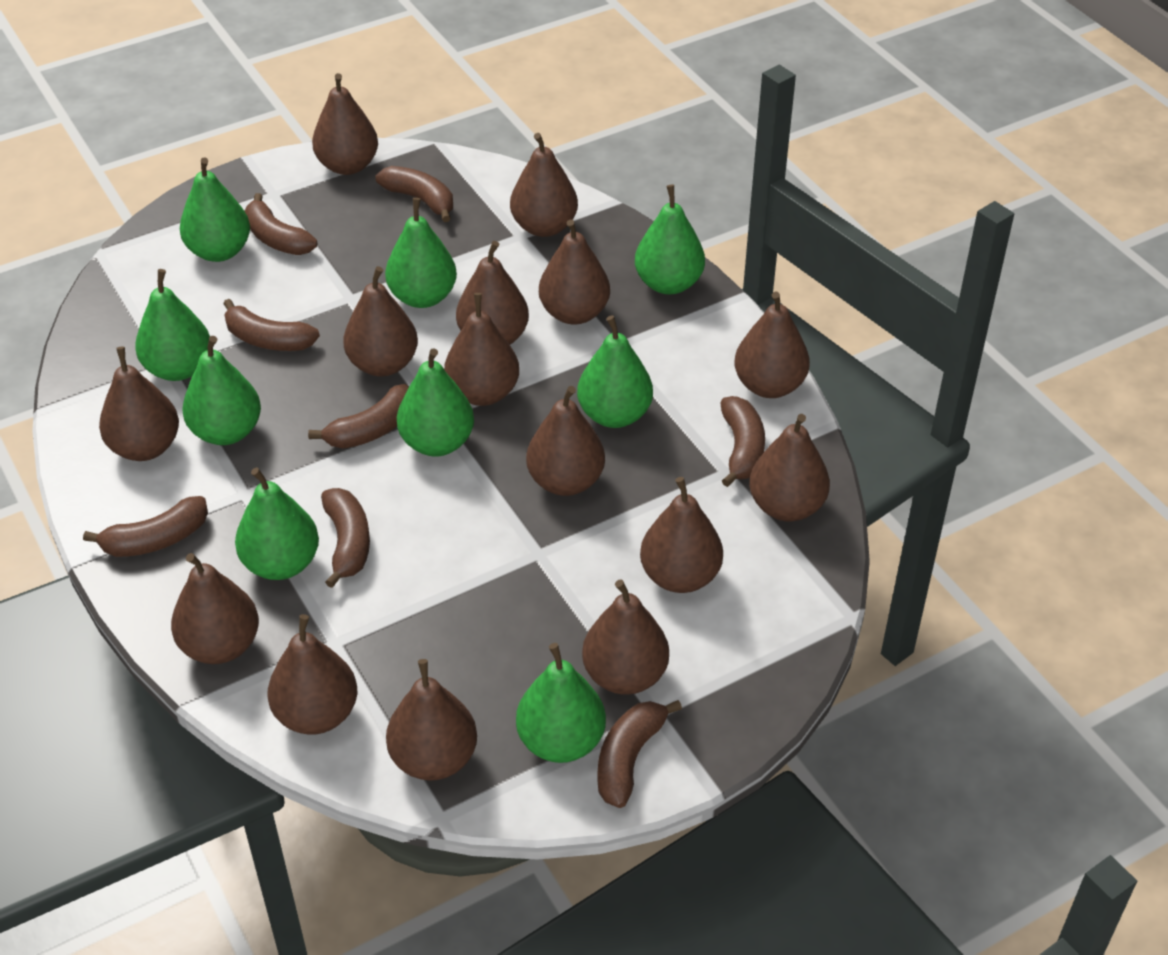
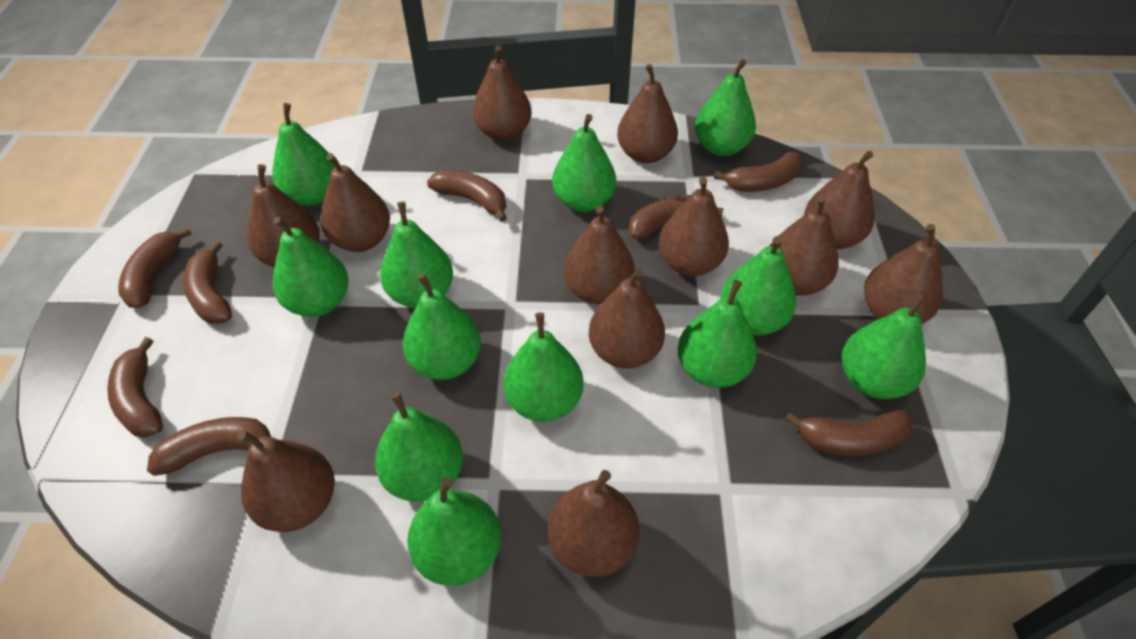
brown pear: [99,347,179,461] [171,553,259,664] [268,614,357,735] [312,73,378,175] [343,266,418,376] [386,659,477,781] [444,293,519,406] [456,241,529,345] [510,133,578,237] [526,386,605,496] [539,219,610,324] [582,579,669,695] [640,477,723,593] [735,291,810,398] [749,414,830,521] = 15 -> [238,430,335,532] [247,164,320,268] [321,153,390,252] [473,45,532,141] [548,470,640,577] [564,205,635,304] [589,268,665,369] [617,64,678,163] [659,177,729,276] [770,195,839,296] [804,151,875,249] [864,224,943,324] = 12
green pear: [135,269,210,381] [180,157,250,262] [182,336,261,445] [235,467,319,580] [385,198,457,308] [397,348,474,457] [516,643,606,763] [577,316,653,428] [635,185,705,294] = 9 -> [272,103,335,206] [273,216,348,317] [375,392,463,502] [380,202,453,308] [403,273,481,380] [407,477,501,586] [503,312,584,422] [552,114,616,212] [678,280,757,388] [695,59,756,156] [720,236,796,335] [842,291,928,399] = 12

